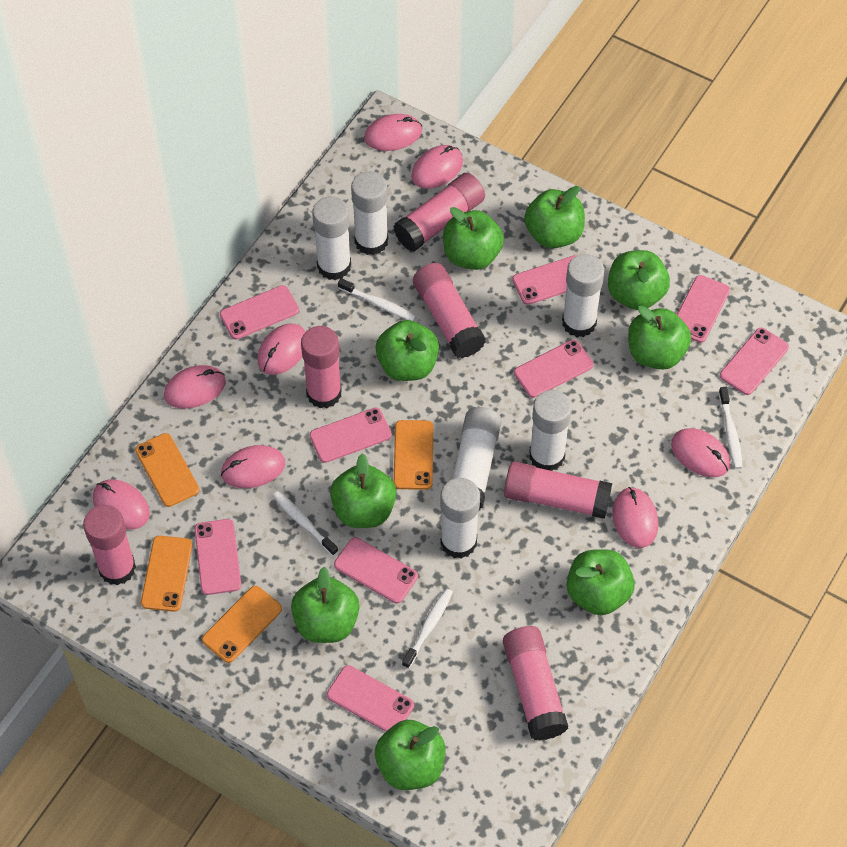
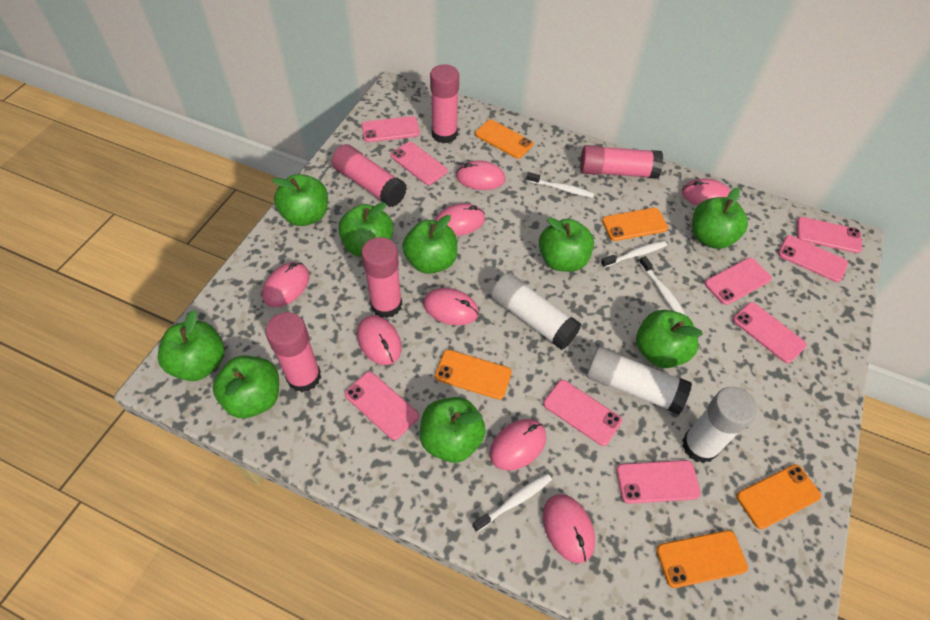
orange phone: [135,433,200,507] [141,536,192,612] [202,586,282,663] [394,420,433,490] = 4 -> [435,350,512,400] [475,120,533,159] [602,208,668,241] [656,530,748,588] [736,464,821,529] = 5
pink glue stick: [83,505,136,585] [301,326,342,408] [393,173,485,252] [413,263,486,358] [503,626,568,741] [504,462,612,519] = 6 -> [265,312,321,392] [332,144,407,207] [361,237,402,318] [430,64,459,144] [580,145,663,179] = 5
white glue stick: [312,196,351,280] [351,171,388,255] [440,478,480,559] [452,407,502,510] [529,390,572,471] [562,254,604,337] = 6 -> [491,273,581,350] [587,346,692,415] [682,387,757,463] = 3

